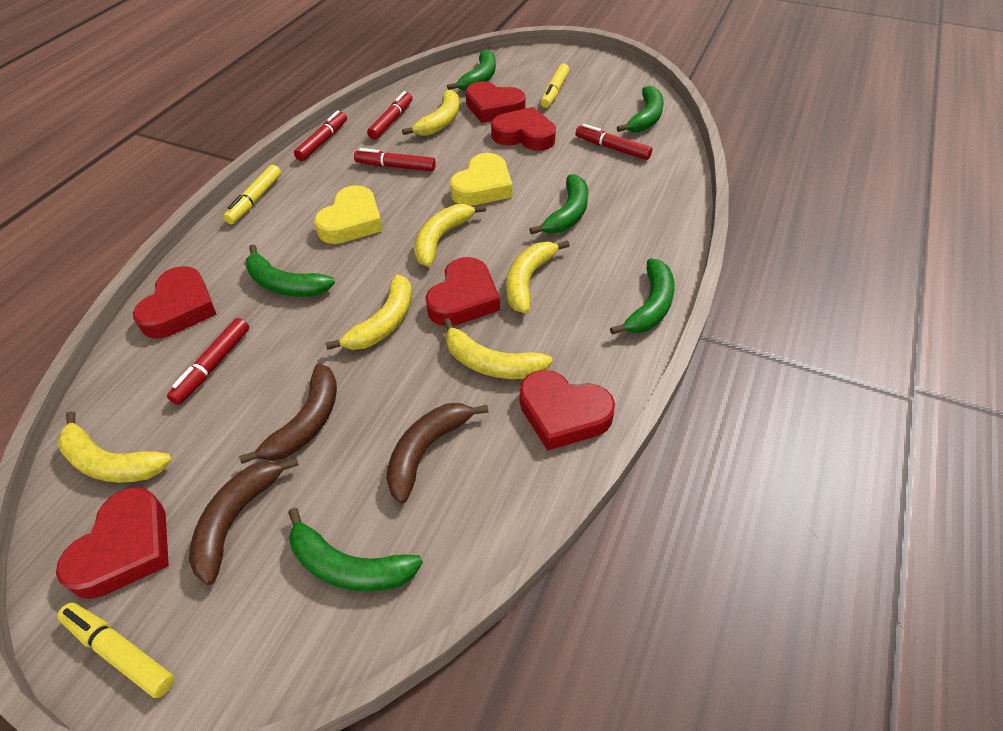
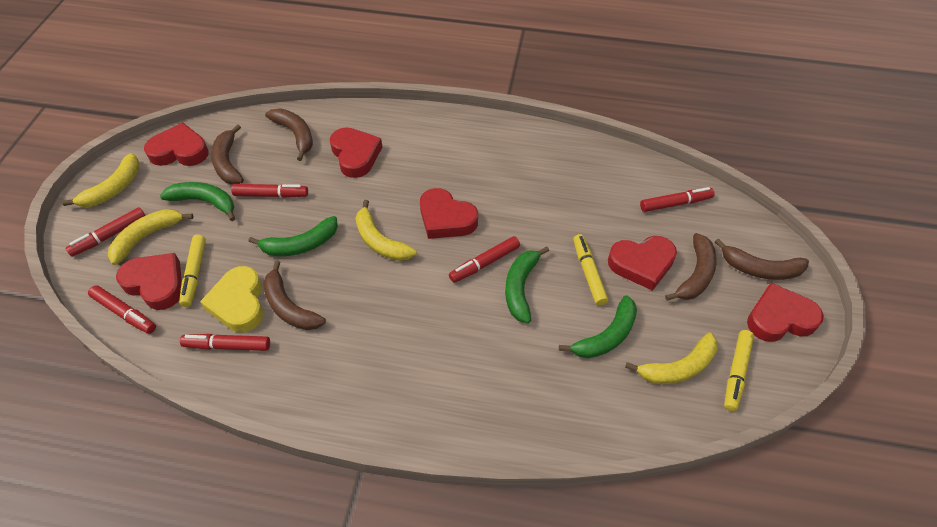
brown banana: [189,457,299,585] [239,363,337,464] [386,403,489,504] = 3 -> [211,124,244,185] [263,260,326,330] [265,108,313,161] [665,233,717,301] [715,238,809,280] = 5
green banana: [246,244,335,297] [288,508,423,592] [447,49,496,91] [529,174,588,235] [610,258,675,335] [617,85,664,132] = 6 -> [160,182,235,221] [249,216,338,256] [505,246,549,323] [559,295,637,358] = 4
red marker: [167,318,249,405] [294,111,347,161] [354,148,436,171] [367,91,412,140] [575,124,652,160] = 5 -> [66,207,146,257] [88,285,156,334] [180,334,270,351] [231,184,308,198] [449,236,520,283] [640,187,715,212] = 6
yellow banana: [57,411,172,483] [325,274,412,350] [402,90,459,136] [414,204,486,267] [443,318,553,379] [506,240,570,314] = 6 -> [62,153,140,207] [108,209,193,265] [355,200,417,261] [625,332,718,384] = 4
yellow heart: [314,185,383,244] [450,153,512,206] = 2 -> [200,266,264,332] = 1

